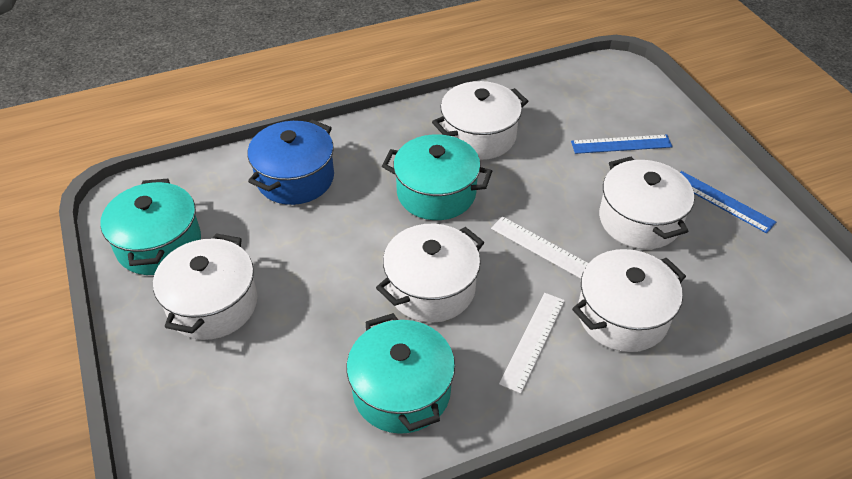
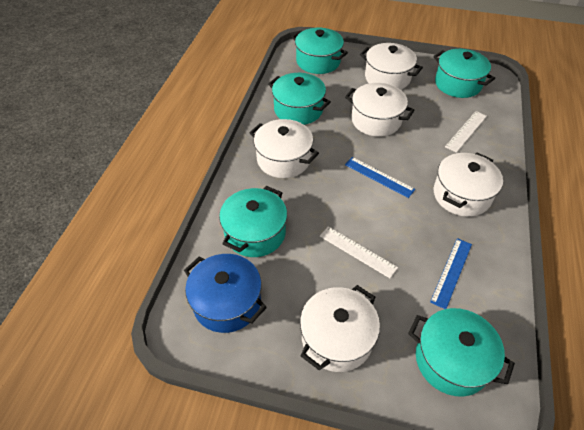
turquoise pot: [100,179,201,275] [347,313,455,434] [382,134,492,220] = 3 -> [219,186,287,257] [268,73,331,125] [292,28,348,74] [408,308,515,397] [433,49,495,98] = 5

